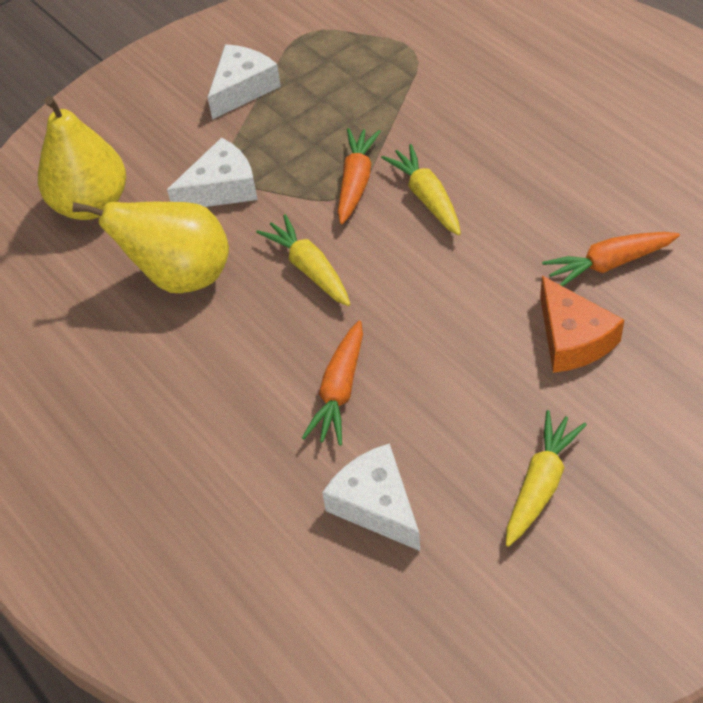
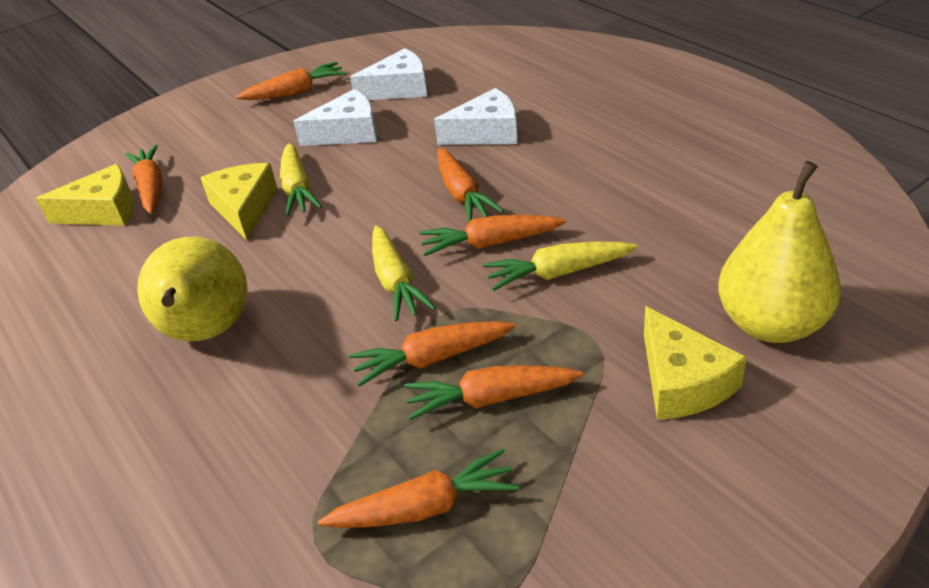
orange carrot: [302,321,363,446] [337,128,381,224] [542,232,680,286] = 3 -> [125,145,162,214] [236,62,346,100] [318,448,519,528] [349,321,516,387] [404,365,583,420] [419,215,566,256] [437,148,504,222] = 7
orange cheese: [540,276,624,373] = 1 -> none = 0
yellow cheese: none = 0 -> [36,164,134,226] [201,163,278,240] [644,306,747,420] = 3

